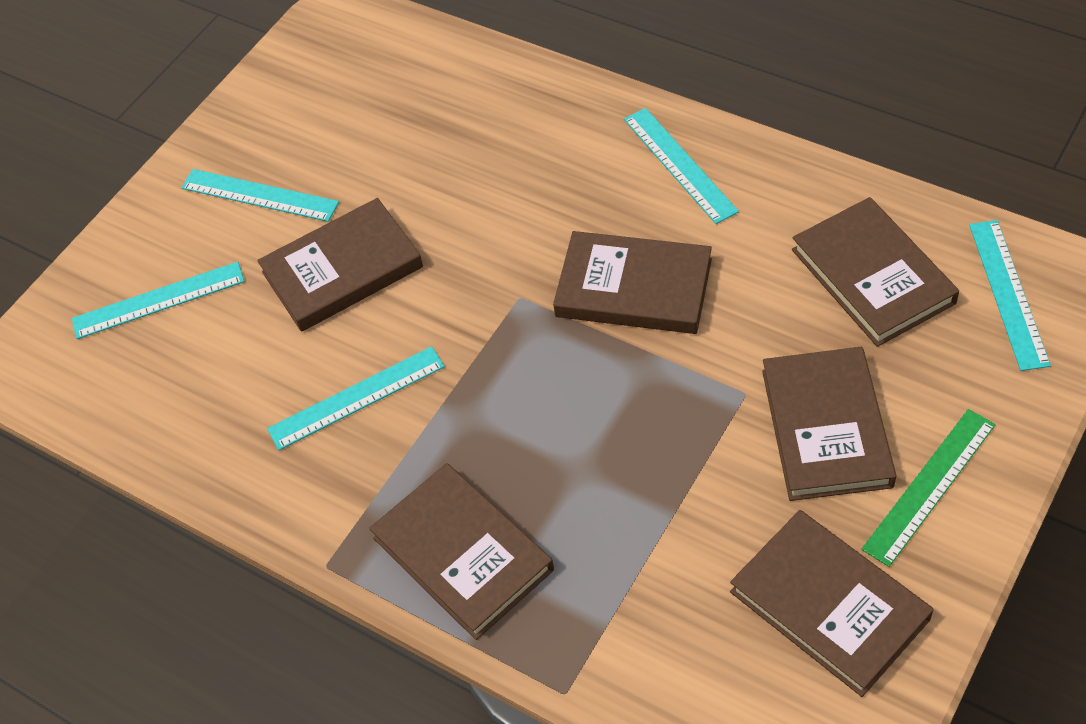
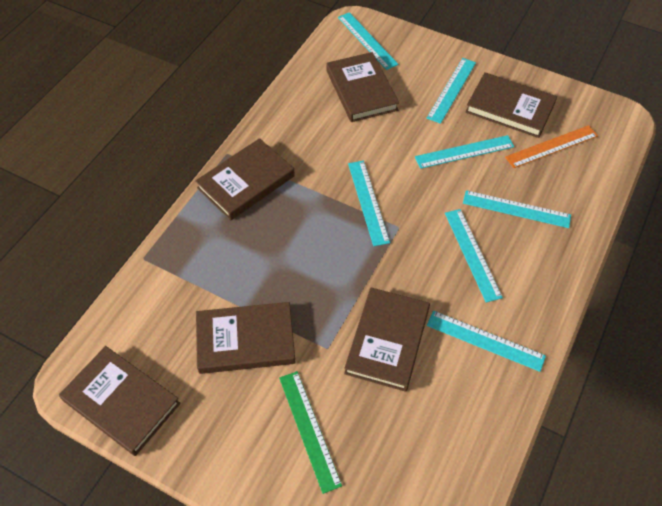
orange ruler: none = 0 -> [505,125,598,168] = 1
turquoise ruler: [72,262,245,339] [181,169,339,222] [267,346,445,450] [624,108,739,224] [969,220,1051,371] = 5 -> [338,12,398,70] [348,161,390,246] [415,135,514,169] [427,58,476,124] [427,311,546,372] [445,209,503,302] [463,190,571,228] = 7

